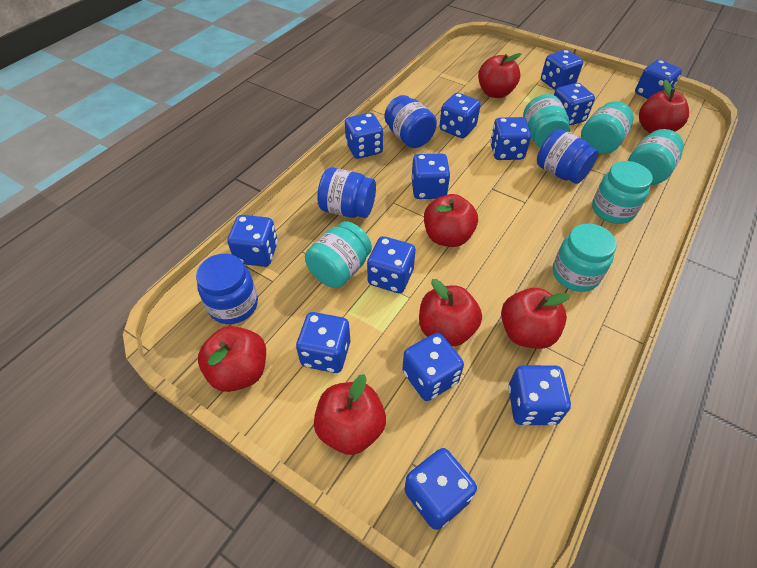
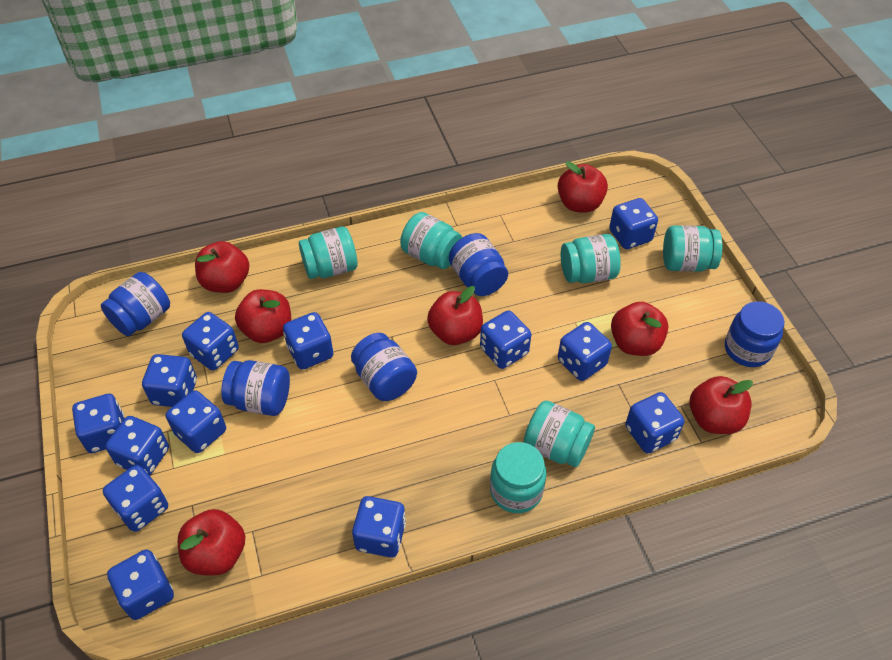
blue jar: [196,254,258,324] [317,168,376,218] [384,95,437,148] [537,129,598,184] = 4 -> [101,272,170,336] [221,360,290,416] [351,333,417,401] [449,233,508,296] [725,301,784,367] = 5

